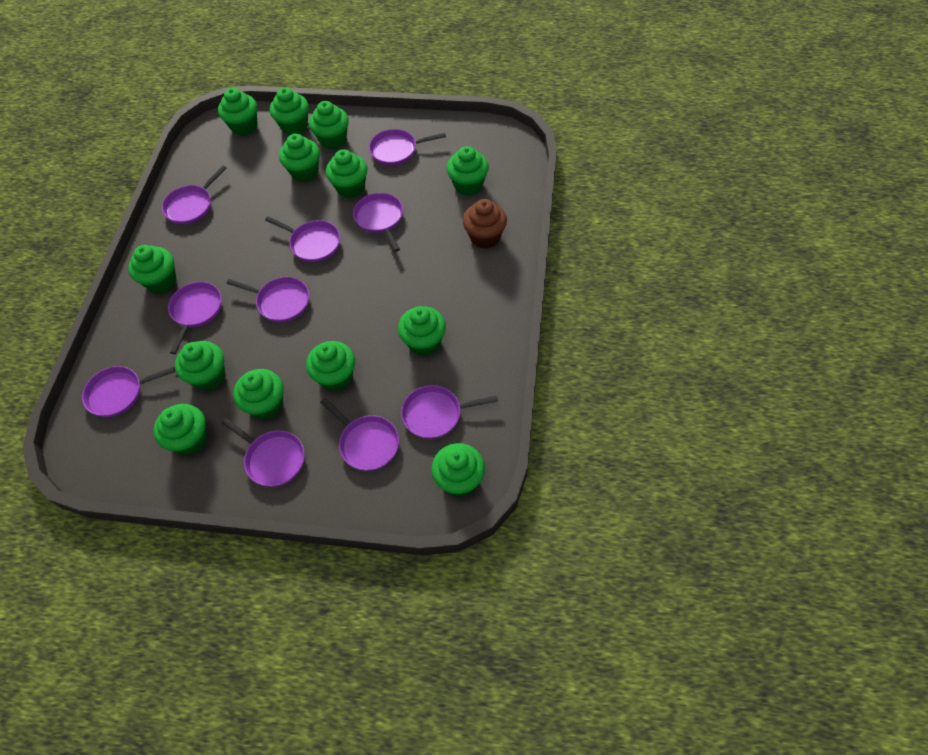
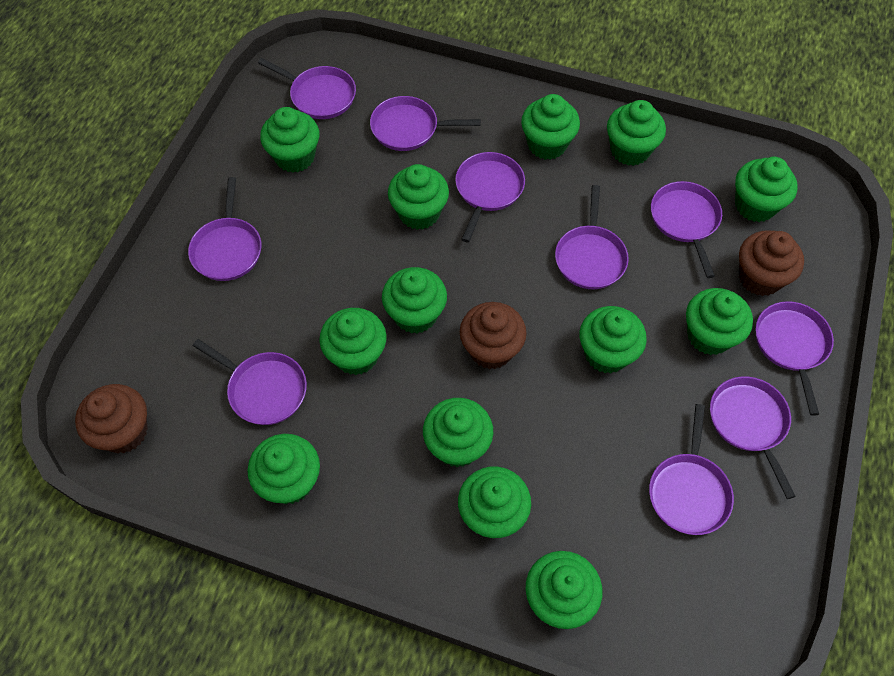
brown cupcake: [463,199,507,249] = 1 -> [75,384,148,453] [460,302,527,369] [739,230,804,296] = 3

